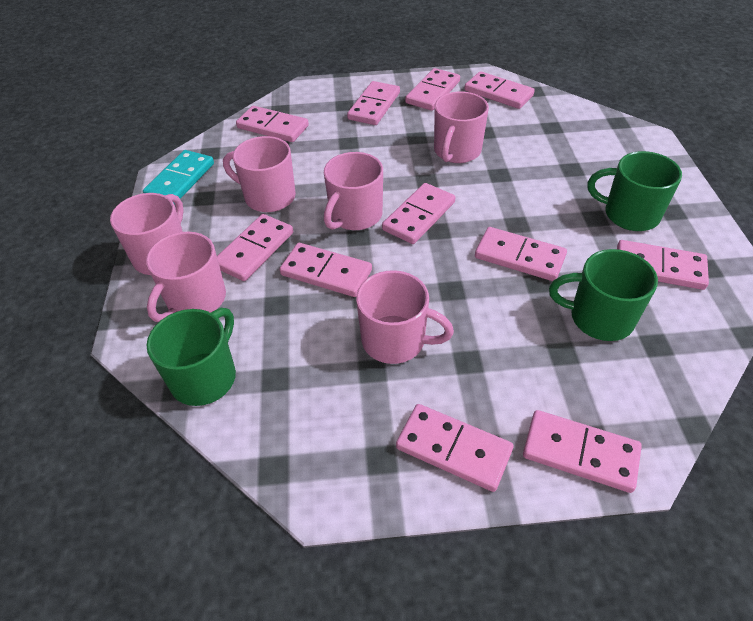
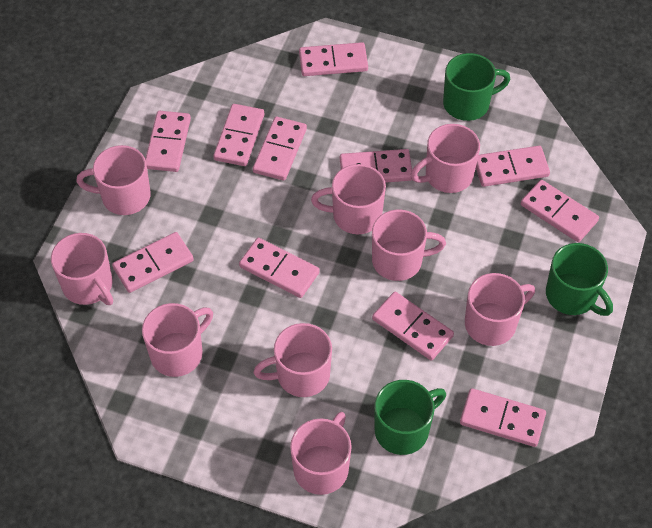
pink mug: [110,193,184,275] [146,232,226,322] [223,136,296,212] [324,152,383,230] [356,270,454,364] [434,91,489,163] = 6 -> [51,233,113,305] [76,145,151,215] [142,303,213,377] [253,323,332,397] [290,412,352,495] [311,164,386,234] [372,210,446,281] [411,124,480,193] [465,273,535,346] = 9
turquoise domino: [143,150,214,205] = 1 -> none = 0

